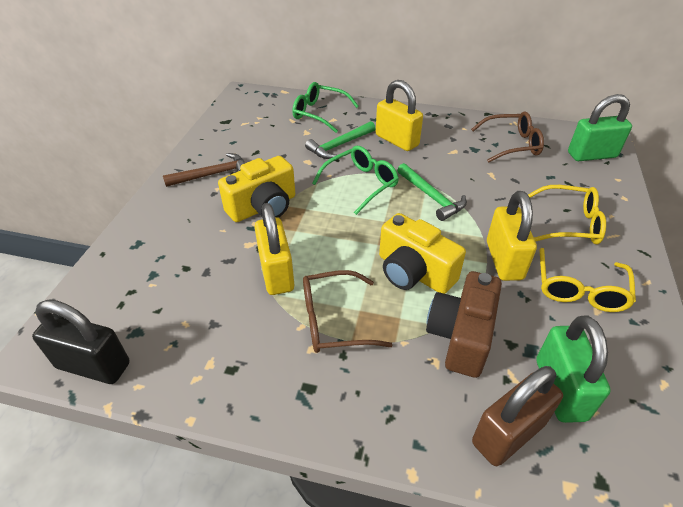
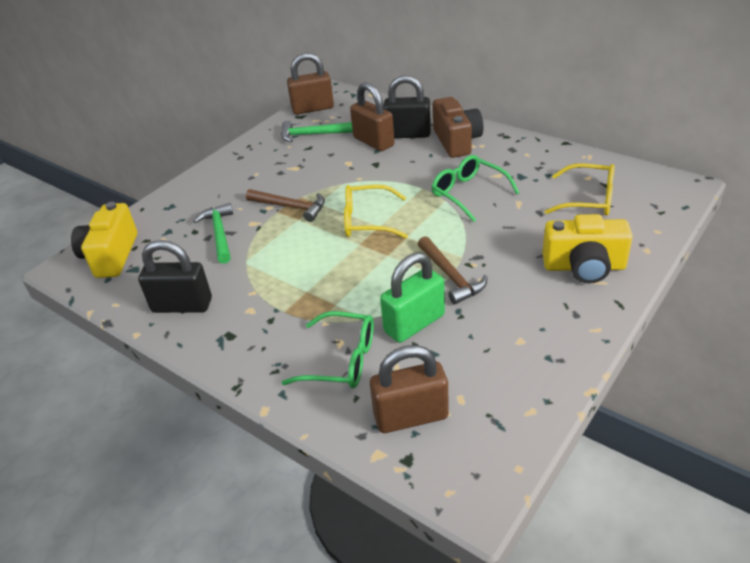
black padlock: [32,300,130,384] = 1 -> [138,240,212,313] [383,75,431,138] = 2
brown glasses: [303,270,392,353] [471,111,544,162] = 2 -> none = 0
brown hammer: [163,153,245,187] = 1 -> [246,189,325,222] [418,236,487,305] = 2
brown padlock: [472,366,563,466] = 1 -> [287,53,334,115] [350,82,394,151] [370,345,449,433] = 3
green padlock: [537,315,611,423] [568,94,632,161] = 2 -> [380,252,445,343] = 1
yellow padlock: [255,203,294,295] [376,80,423,151] [487,191,537,281] = 3 -> none = 0

